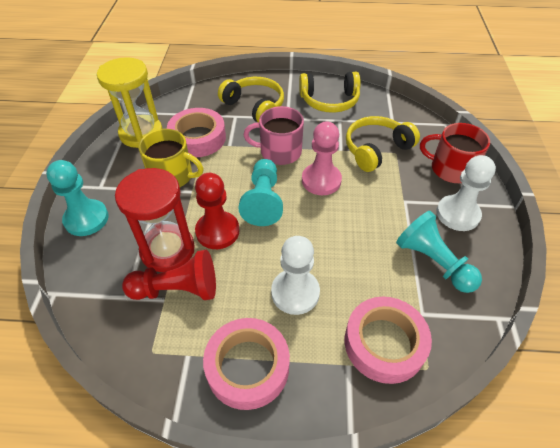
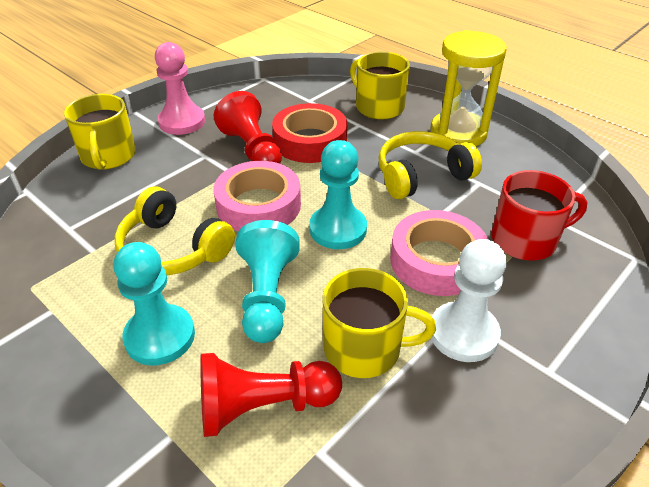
pink mug: [243,106,304,165] = 1 -> none = 0
pink tape: [167,108,226,157] [203,318,290,410] [345,297,432,384] = 3 -> [213,161,301,231] [390,210,488,296] = 2
red hourglass: [115,168,195,272] = 1 -> none = 0
red tape: none = 0 -> [272,103,347,163] = 1
white pawn: [271,236,320,315] [436,155,496,231] = 2 -> [431,239,506,362] = 1
yellow headphones: [218,77,284,122] [299,72,361,113] [346,116,420,172] = 3 -> [115,186,235,276] [378,131,482,199] = 2
yellow mug: [138,129,204,187] = 1 -> [64,94,136,170] [323,268,436,378] [350,52,410,120] = 3

